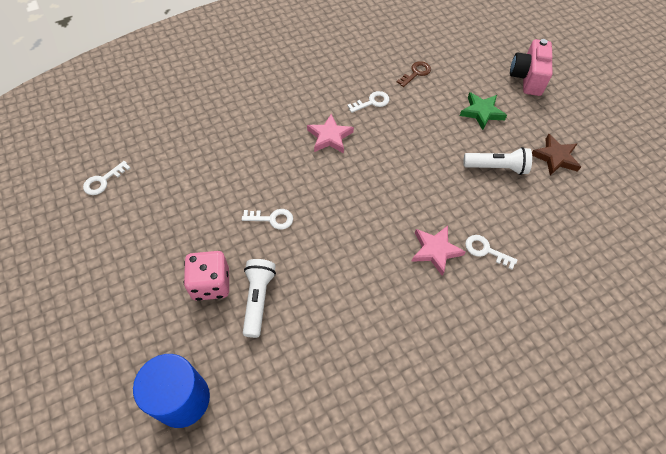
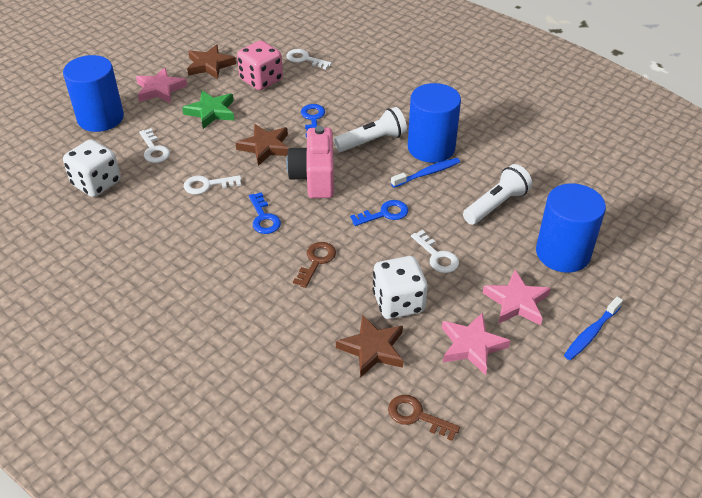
blue cylinder: [133,354,210,428] = 1 -> [63,55,124,132] [408,83,461,163] [536,183,606,273] = 3
blue key: none = 0 -> [249,192,281,234] [301,104,325,137] [350,200,408,226] = 3
blue toothbrush: none = 0 -> [391,158,460,188] [564,297,623,360] = 2
brown key: [397,61,431,87] = 1 -> [293,242,336,288] [388,395,460,441] = 2
brown star: [532,134,581,176] = 1 -> [187,44,236,79] [236,124,289,166] [336,314,403,378] = 3
pink star: [307,114,354,153] [411,226,466,276] = 2 -> [136,67,187,103] [442,312,511,375] [483,270,551,325] = 3
white dice: none = 0 -> [63,139,121,197] [373,256,428,319] = 2

